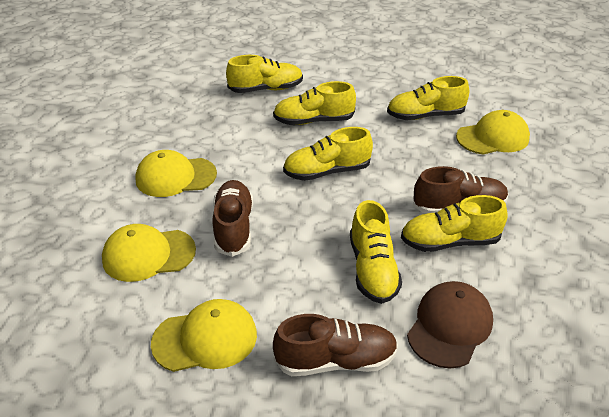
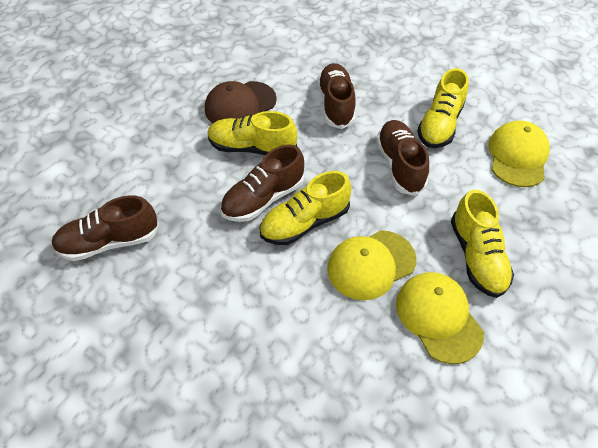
brown shoe: [212,180,253,257] [273,314,398,376] [413,166,508,214] = 3 -> [51,195,159,261] [220,145,305,222] [317,63,356,129] [376,120,429,196] = 4
yellow cap: [102,224,196,282] [135,150,217,197] [151,299,257,372] [456,110,530,155] = 4 -> [327,230,416,300] [396,272,484,364] [488,120,550,187] = 3
yellow shoe: [226,55,303,93] [273,81,356,125] [283,127,373,181] [350,200,402,304] [387,76,469,120] [401,195,508,252] = 6 -> [208,111,297,155] [259,171,351,245] [417,68,469,148] [451,190,514,298] = 4

